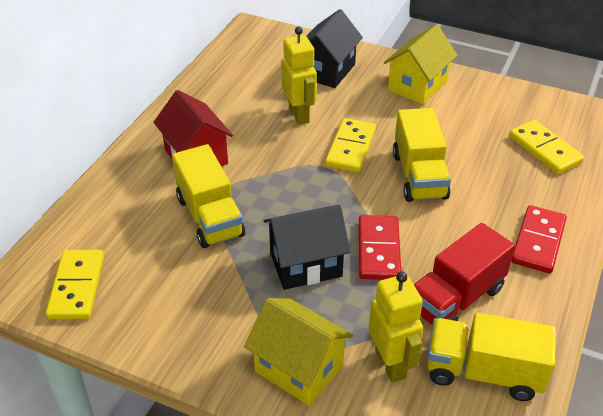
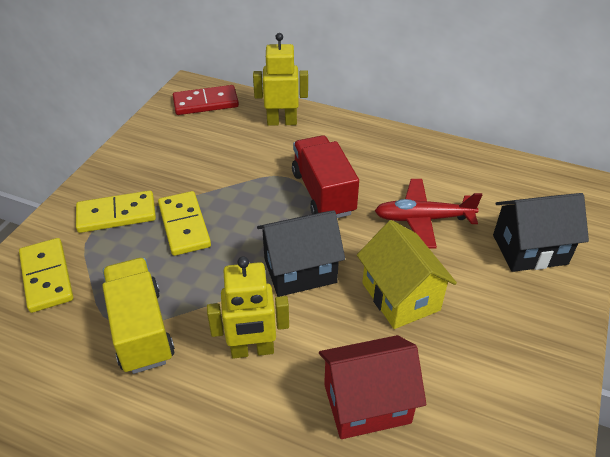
red domino: [359,215,401,280] [512,205,567,273] = 2 -> [173,85,239,115] = 1
red plane: none = 0 -> [375,179,482,248] = 1
yellow house: [244,298,353,406] [384,24,457,105] = 2 -> [357,220,457,329] = 1
yellow truck: [172,144,245,248] [393,108,451,202] [427,312,556,401] = 3 -> [103,258,175,374] = 1

